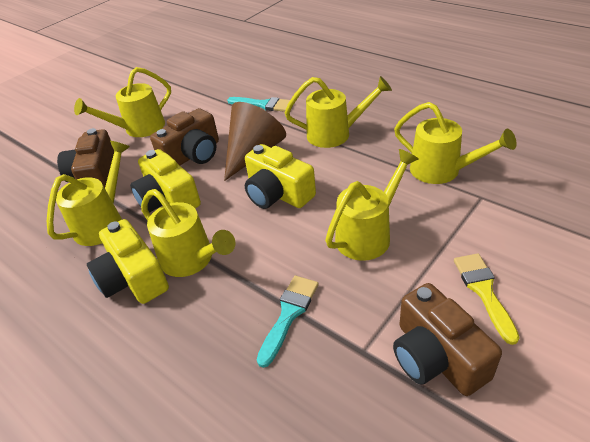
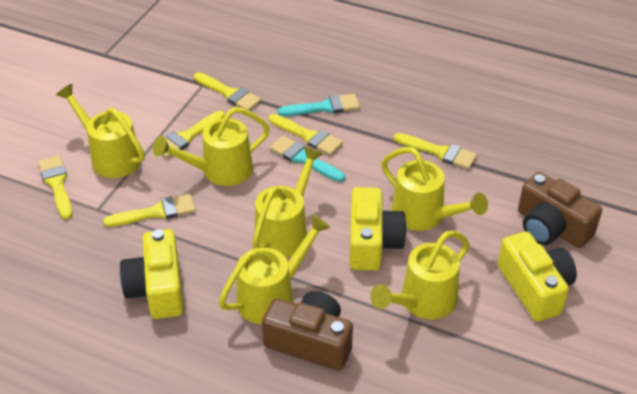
brown camera: [57,128,114,188] [150,108,219,165] [393,283,502,396] = 3 -> [262,291,353,371] [518,172,602,248] = 2
brown cone: [224,102,286,181] = 1 -> none = 0
yellow brush: [454,253,520,345] = 1 -> [38,155,73,219] [103,194,196,227] [162,111,225,158] [194,72,261,111] [269,114,343,155] [394,133,477,169] = 6

